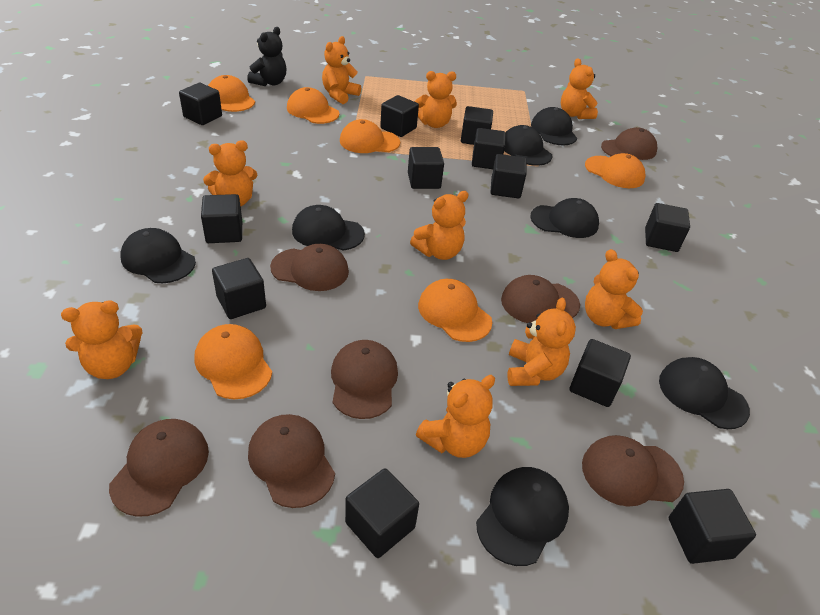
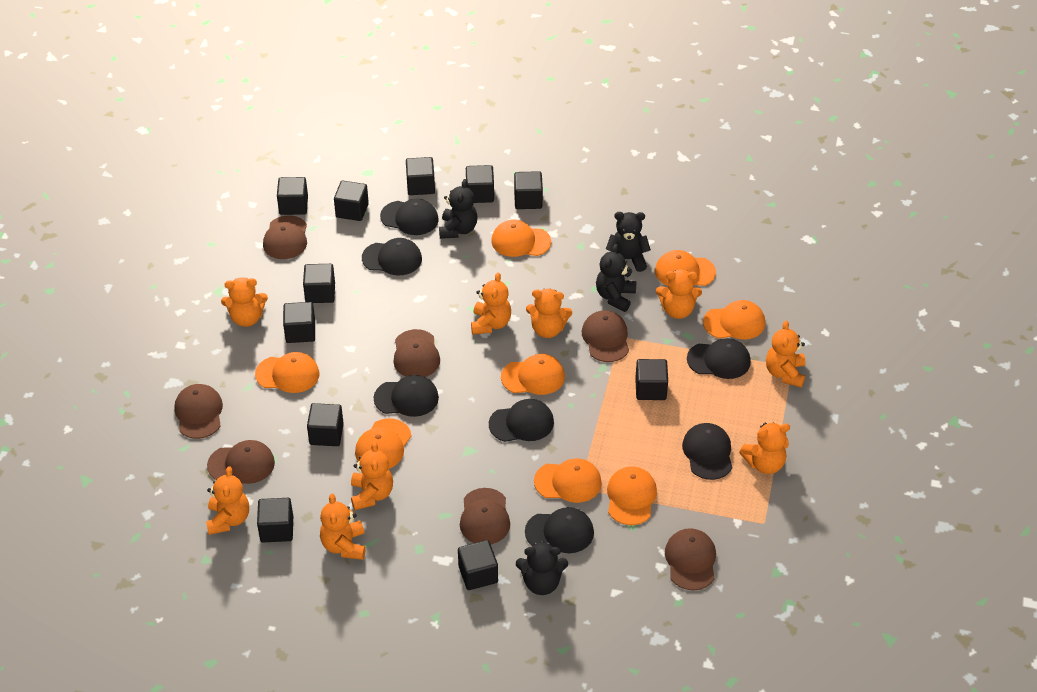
black cube: [179,83,222,125] [201,194,242,243] [212,258,266,319] [345,468,419,558] [380,95,419,137] [408,147,444,189] [461,106,493,145] [472,128,506,169] [491,154,527,198] [570,339,631,407] [645,203,690,252] [669,489,756,564] = 12 -> [257,498,293,543] [277,177,308,215] [283,302,315,343] [303,264,335,303] [307,403,344,446] [334,181,369,221] [406,157,435,195] [458,540,498,590] [466,165,494,203] [514,171,543,209] [635,359,668,400] = 11
black teddy bear: [247,27,286,86] = 1 -> [439,179,477,239] [516,541,568,595] [596,244,637,312] [606,212,651,272] = 4
orange cap: [194,324,272,399] [208,75,255,112] [287,87,339,124] [340,119,400,153] [418,279,492,342] [585,153,645,188] = 6 -> [255,352,319,393] [355,418,411,469] [492,220,551,257] [501,354,565,395] [534,458,602,503] [607,467,657,525] [655,250,716,286] [703,300,765,339] = 8

